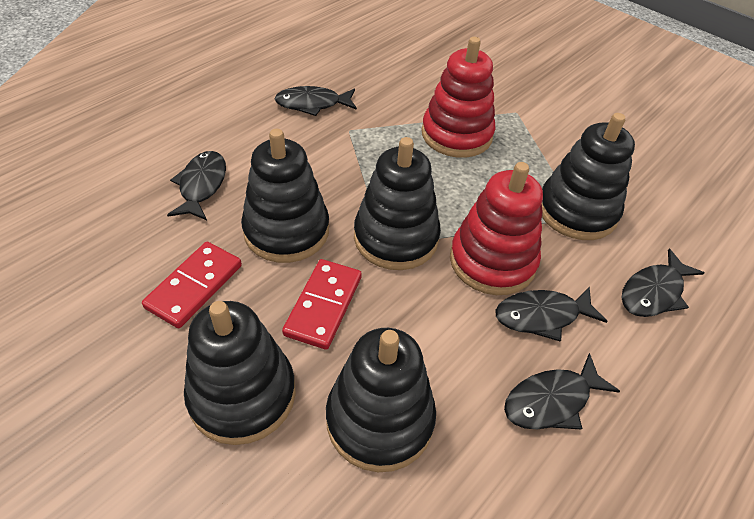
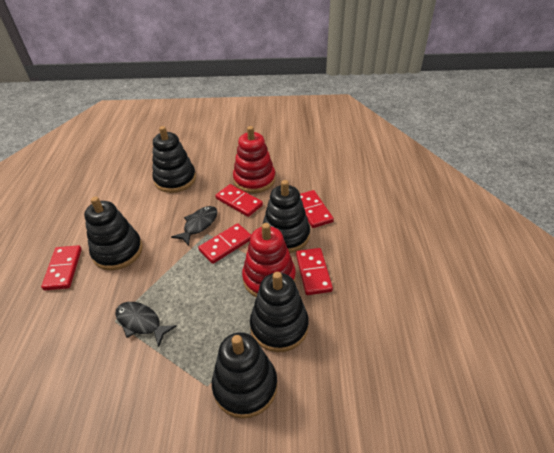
black fish: [167,151,226,220] [274,86,357,116] [495,286,607,342] [504,353,620,430] [622,248,704,317] = 5 -> [115,302,177,347] [171,206,217,246] = 2
red domino: [142,242,242,328] [282,259,362,350] = 2 -> [41,245,82,290] [198,223,251,264] [215,184,263,217] [296,248,333,295] [300,190,334,228] = 5

